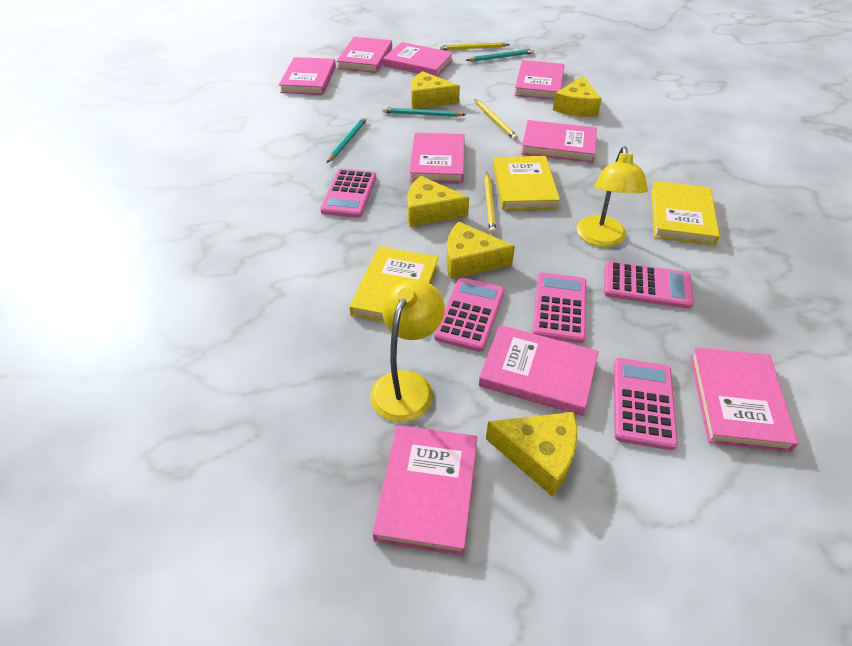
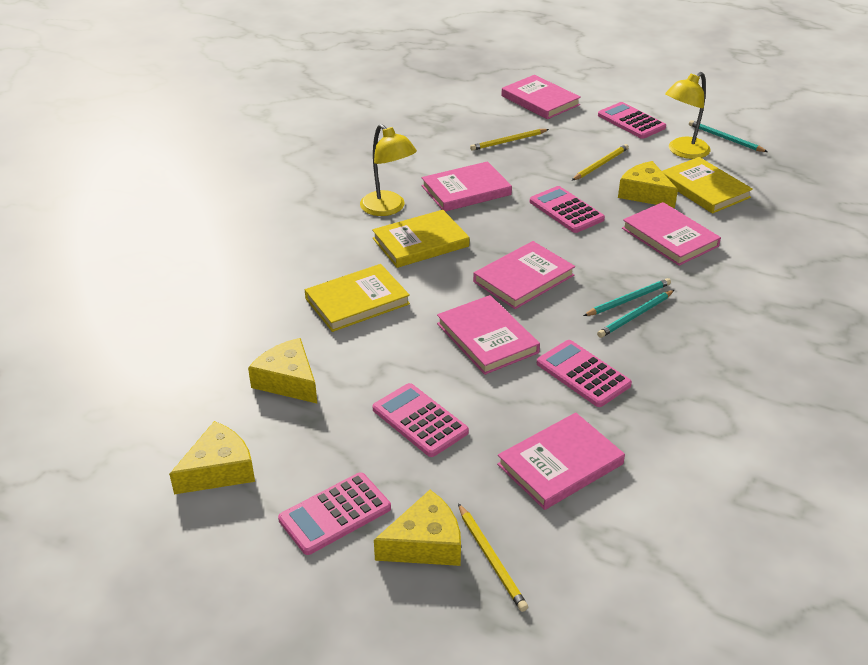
pink book: [279,57,336,95] [337,37,392,73] [373,425,478,556] [383,42,453,77] [410,133,465,183] [479,325,599,416] [514,60,564,100] [521,120,597,163] [690,347,799,452] = 9 -> [422,161,512,212] [437,295,540,375] [473,241,575,309] [497,412,625,510] [501,75,581,119] [622,202,721,266] = 6
yellow cheese: [407,176,469,227] [411,71,460,109] [447,221,515,279] [486,412,577,497] [553,76,602,117] = 5 -> [169,421,255,494] [248,338,317,403] [374,490,461,566] [618,161,678,208] = 4

